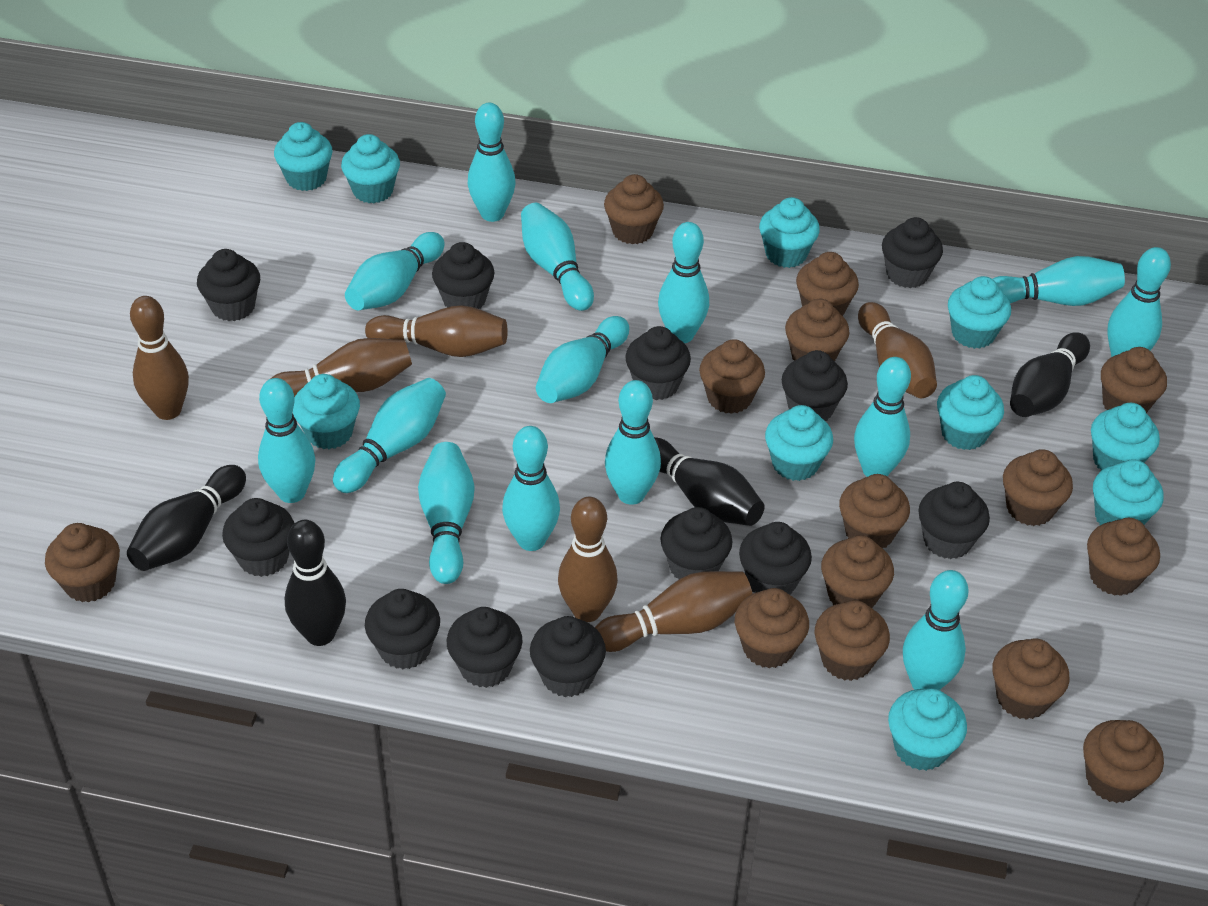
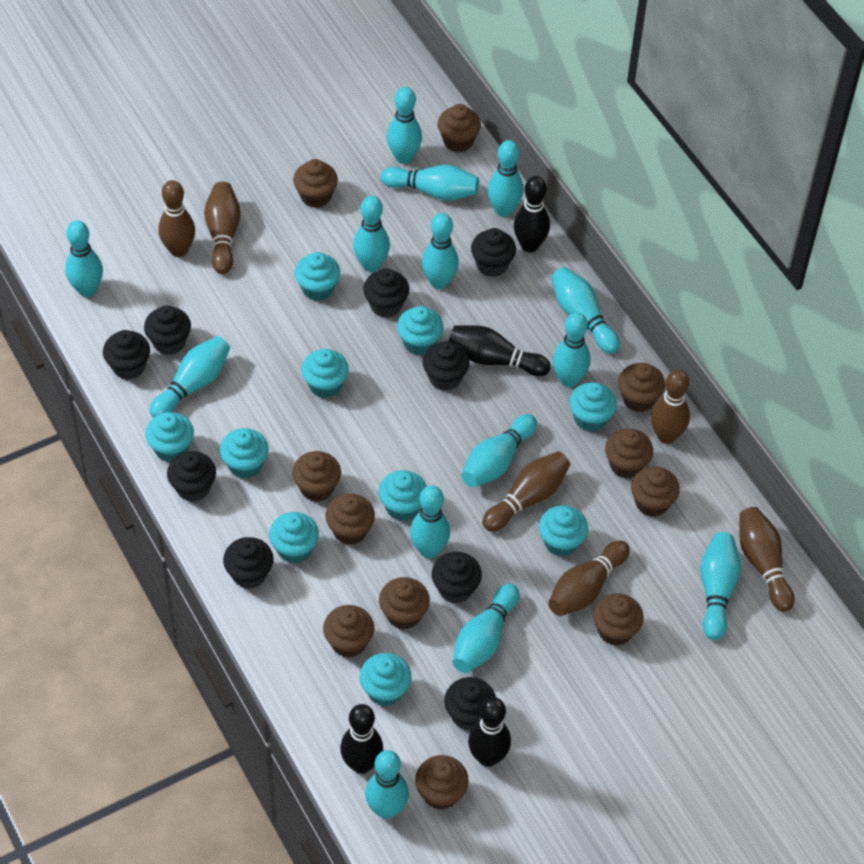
black cupcake: [197,249,260,321] [222,498,294,577] [365,589,440,669] [432,242,495,309] [447,607,523,688] [530,616,606,697] [625,326,691,400] [660,507,733,579] [739,522,812,595] [782,350,848,421] [882,217,943,288] [918,482,990,559] = 12 -> [103,330,150,380] [144,306,191,355] [167,451,216,502] [223,537,274,589] [363,268,409,318] [423,341,470,391] [432,552,482,603] [444,677,496,731] [471,228,516,277] = 9
brown cupcake: [45,523,120,603] [604,174,664,244] [699,339,765,414] [735,588,809,668] [785,299,849,361] [796,252,859,316] [814,600,890,681] [821,535,894,608] [839,474,910,548] [992,638,1069,720] [1003,449,1073,526] [1083,720,1164,803] [1087,518,1160,596] [1101,347,1167,413] = 14 -> [292,451,341,502] [293,159,338,208] [323,605,374,658] [325,494,375,545] [379,577,430,630] [415,755,469,810] [438,104,481,152] [593,593,644,646] [605,429,653,479] [618,363,665,412] [631,466,680,517] = 11

